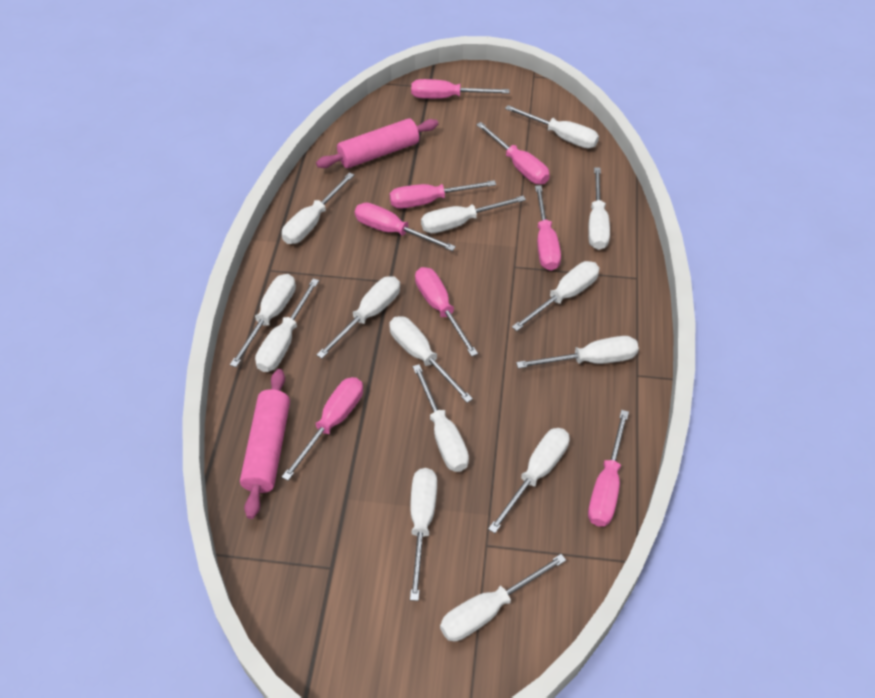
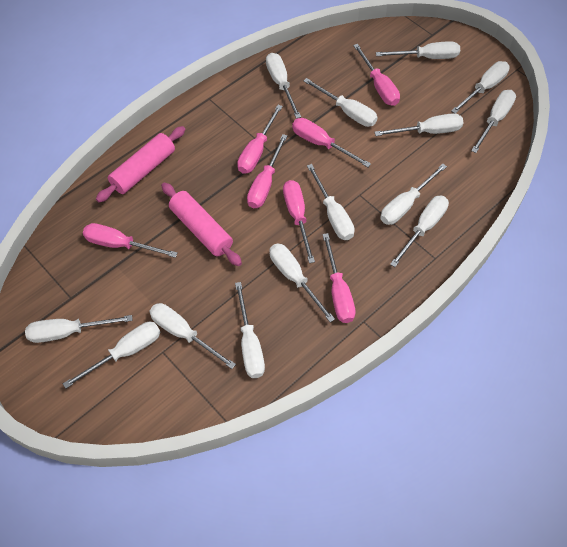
pink screwdriver: [282,377,363,481] [355,203,456,251] [390,180,496,209] [411,79,510,99] [415,267,478,357] [476,122,550,184] [535,185,561,271] [588,410,629,527] = 8 -> [83,223,178,258] [237,105,283,174] [247,134,287,208] [283,180,315,263] [292,118,371,167] [322,233,356,323] [353,44,400,106] = 7

